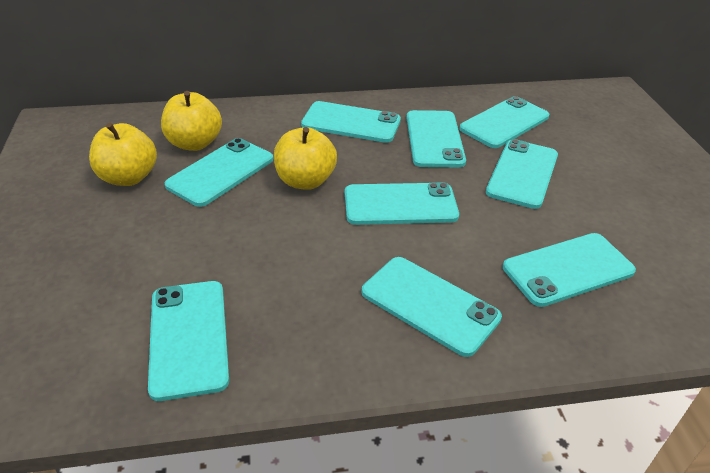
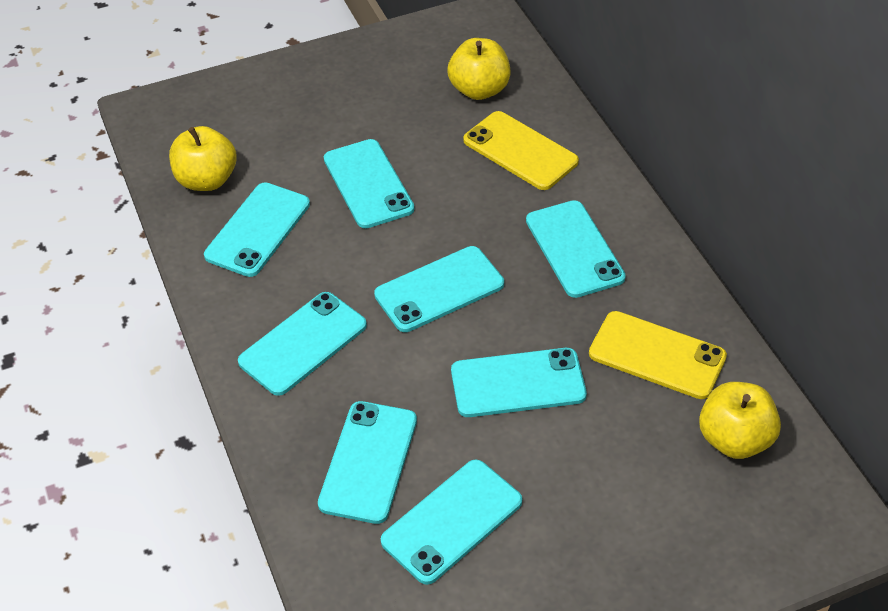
turquoise phone: [148,281,229,401] [165,138,273,207] [301,101,401,143] [345,182,459,225] [362,257,502,357] [406,110,466,167] [459,96,549,148] [486,139,558,209] [503,233,636,307] = 9 -> [204,182,310,277] [238,292,367,396] [318,401,417,524] [324,139,414,228] [374,246,504,332] [381,460,522,585] [451,348,587,417] [526,200,626,298] = 8
yellow phone: none = 0 -> [463,111,579,190] [589,311,727,399] = 2

